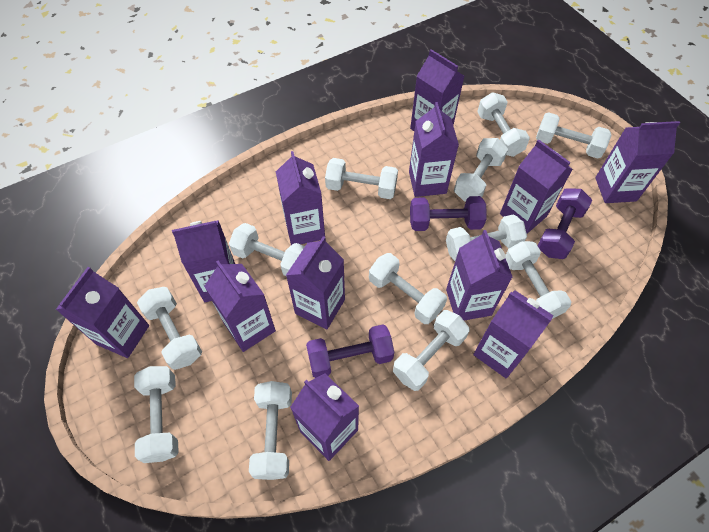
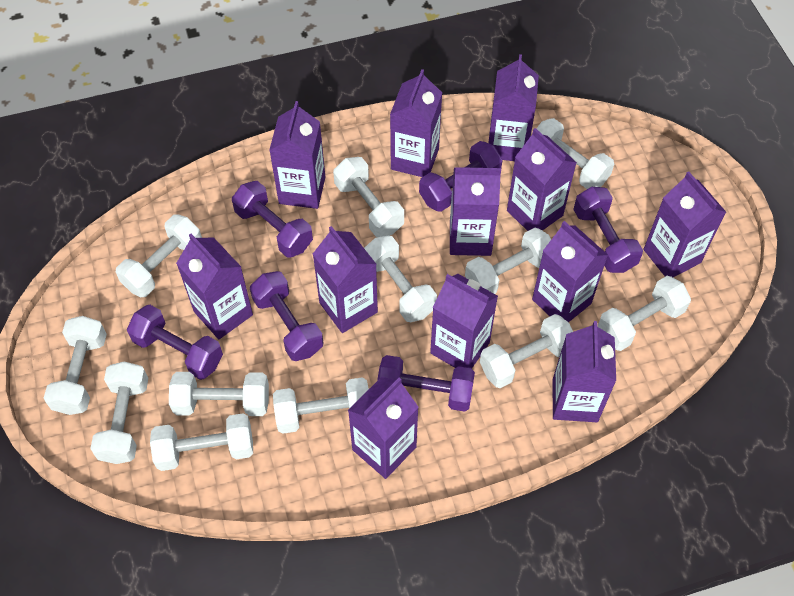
purple dumbbell: [306,325,394,378] [410,196,487,231] [538,188,592,259] = 3 -> [127,305,223,380] [232,181,313,258] [250,271,323,361] [377,355,475,412] [419,141,503,212] [573,187,643,273] = 6

